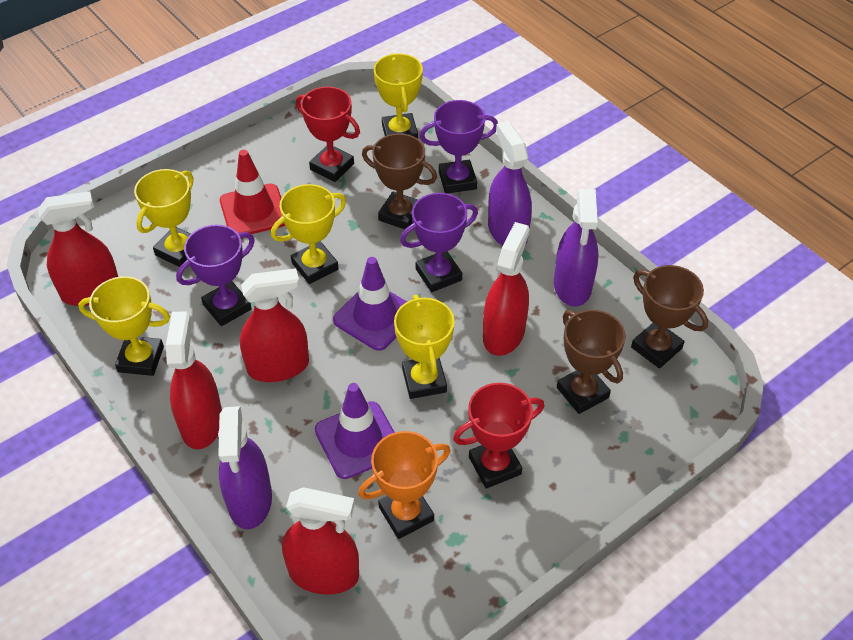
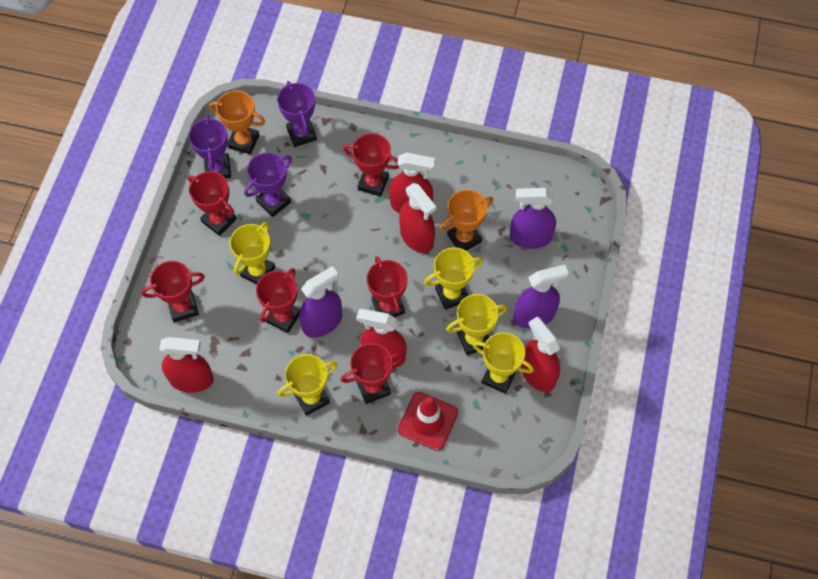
brown trophy: [362,133,437,229] [557,310,626,414] [631,265,708,368] = 3 -> none = 0
orange trophy: [358,431,450,539] = 1 -> [209,91,265,154] [440,190,493,251] = 2
purple traffic cone: [315,383,395,479] [333,257,407,351] = 2 -> none = 0
red trophy: [296,87,360,182] [453,383,544,488] = 2 -> [141,261,205,322] [188,171,236,236] [256,268,300,333] [341,343,403,404] [343,133,400,197] [367,256,408,317] = 6

